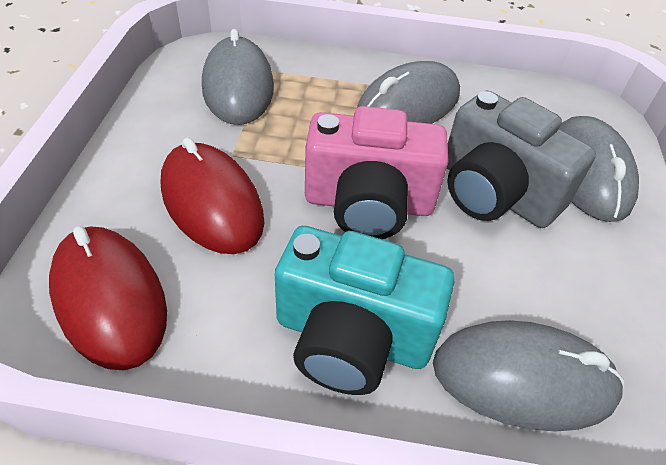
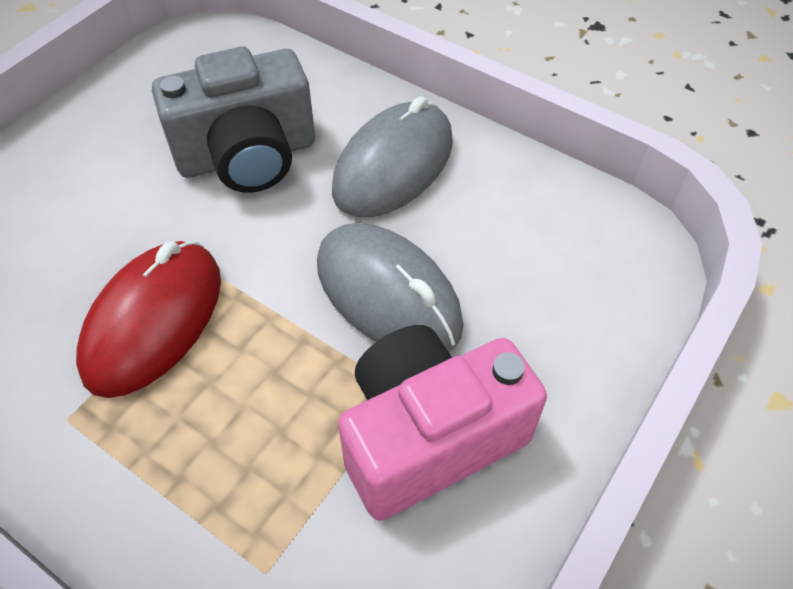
grey mouse: [202,29,274,125] [357,61,460,124] [433,320,624,432] [559,116,639,222] = 4 -> [317,223,464,352] [332,96,453,217] = 2
red mouse: [49,226,167,370] [161,137,264,254] = 2 -> [76,241,221,398] = 1
turquoise camera: [275,226,454,395] = 1 -> none = 0

